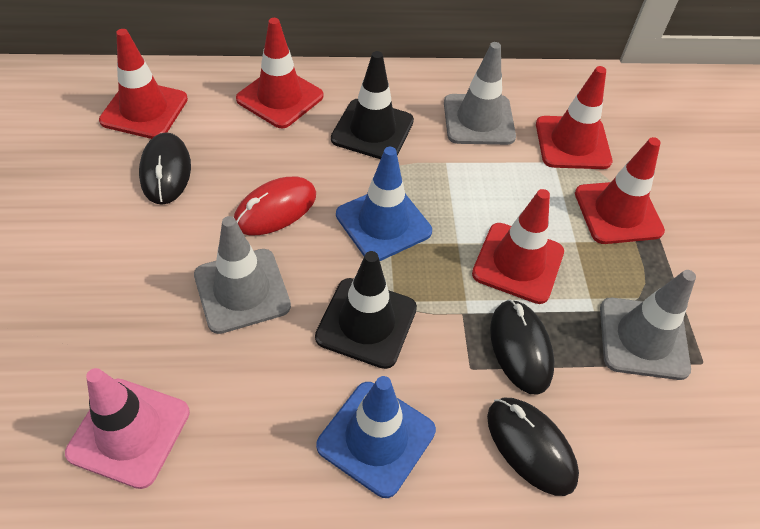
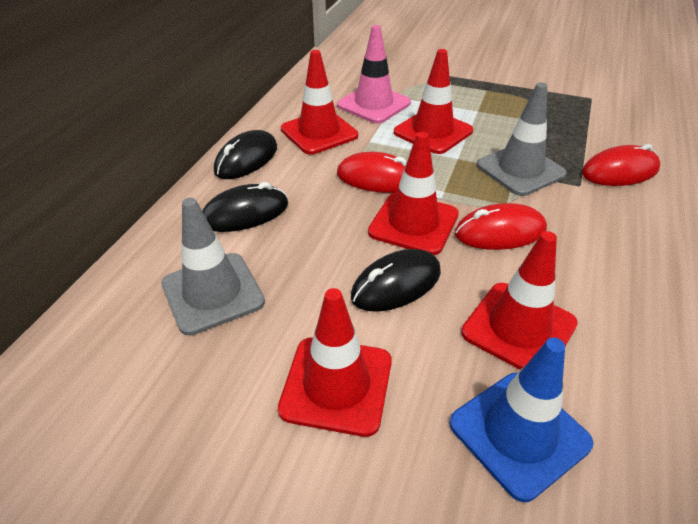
black traffic cone: [315,251,417,369] [331,51,414,159] = 2 -> none = 0
blue traffic cone: [316,376,436,498] [336,147,432,261] = 2 -> [449,338,593,502] = 1
grey traffic cone: [194,216,291,334] [444,42,516,145] [600,270,696,380] = 3 -> [161,198,265,335] [477,83,567,196] = 2
red mouse: [234,177,316,235] = 1 -> [337,152,407,193] [455,203,547,250] [582,144,660,186] = 3

